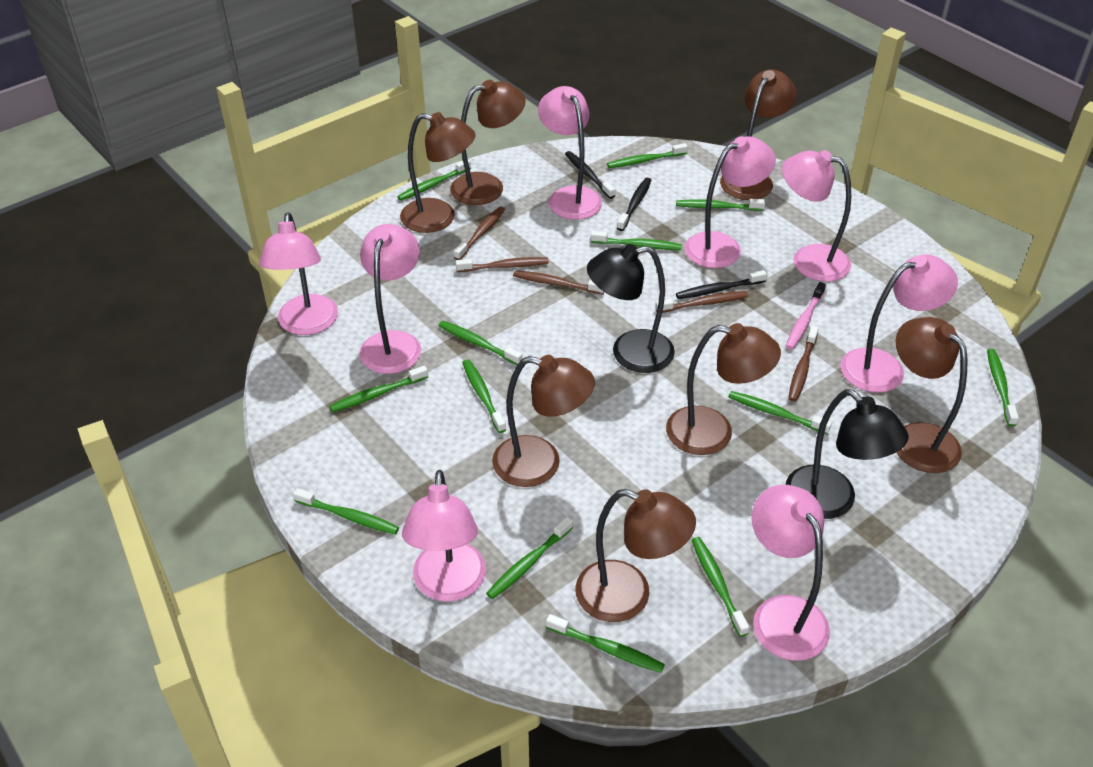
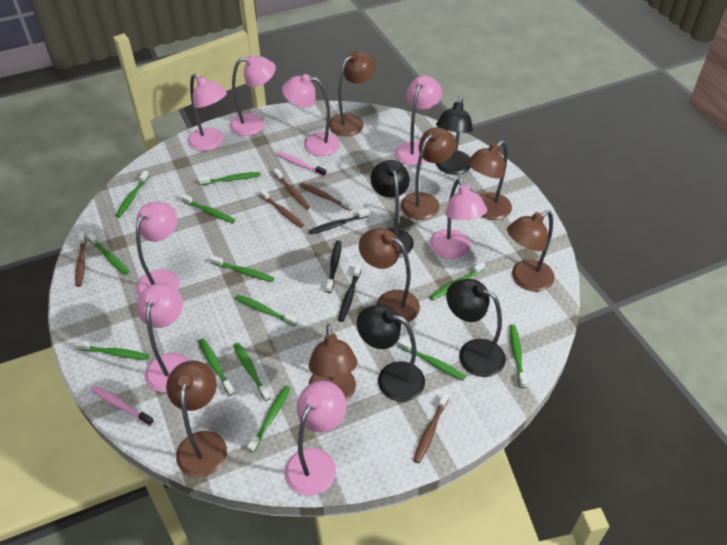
black lamp: [587,244,675,373] [786,389,909,519] = 2 -> [357,305,425,402] [370,160,414,258] [436,97,473,175] [446,279,506,377] = 4
pink toothbrush: [786,282,826,350] = 1 -> [91,386,154,426] [276,151,326,177] = 2

